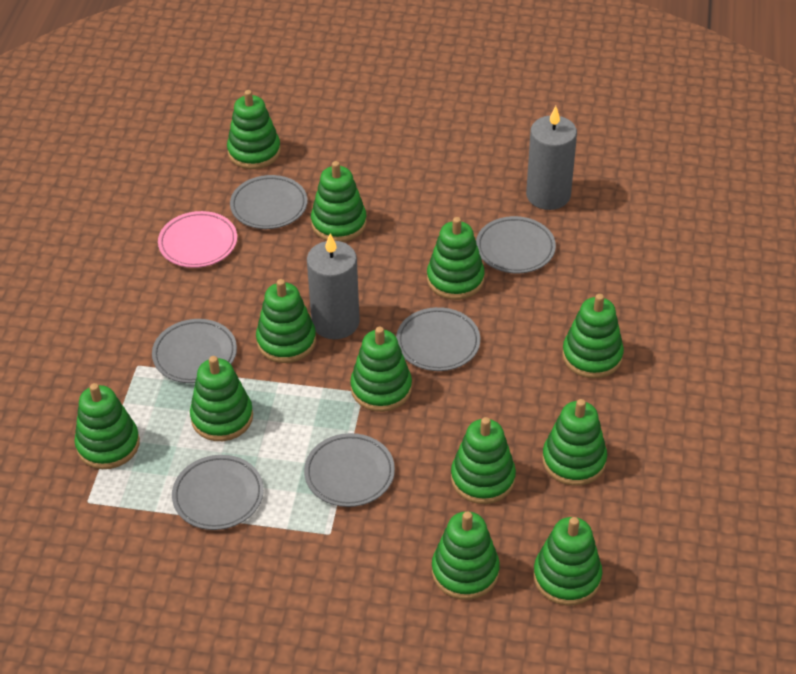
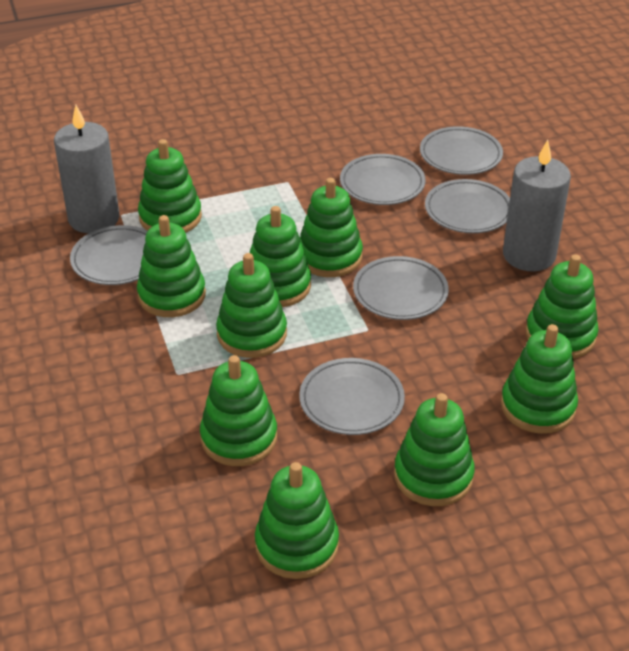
green stacking toy: [75,383,140,469] [190,356,253,441] [227,90,281,169] [256,279,316,363] [311,161,367,242] [350,327,412,412] [427,217,485,300] [432,511,500,600] [451,417,516,504] [533,517,602,605] [542,399,607,486] [562,294,624,378] = 12 -> [137,215,206,317] [138,139,202,233] [200,355,277,466] [216,253,287,358] [250,206,311,307] [255,462,339,579] [300,178,363,277] [394,393,475,506] [501,324,578,434] [526,254,599,359] = 10
pink plate: [158,211,237,268] = 1 -> none = 0

